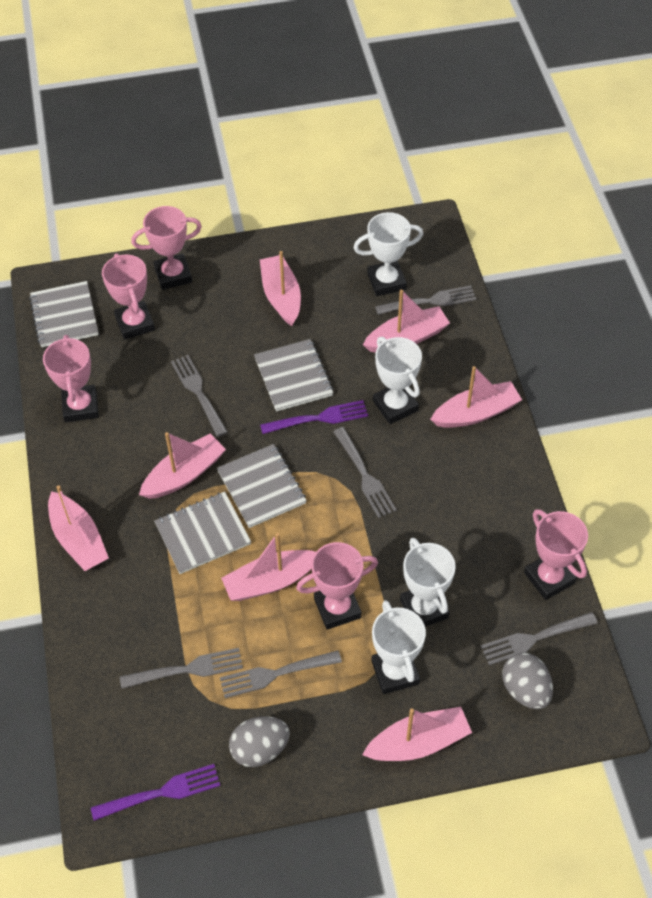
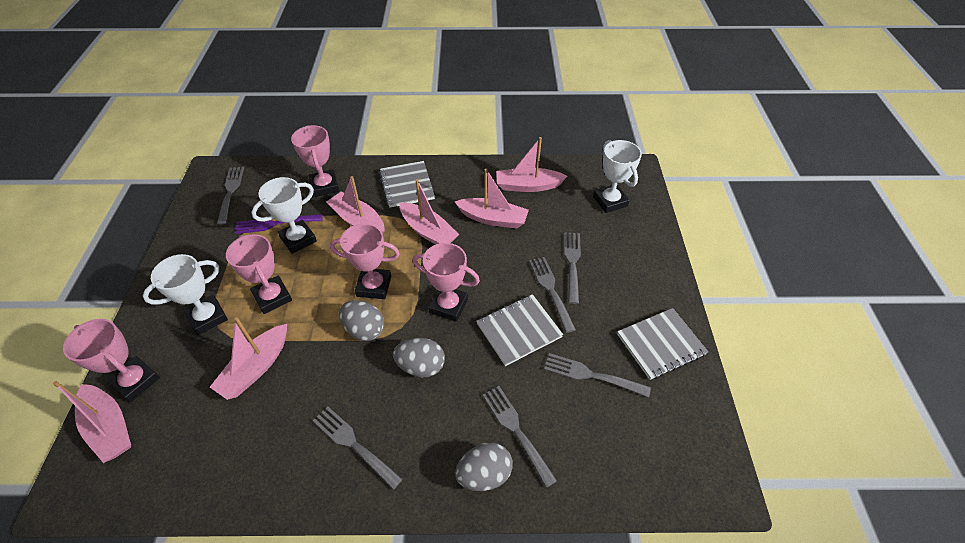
grey egg: [229,716,290,767] [502,653,553,709] = 2 -> [339,300,384,341] [393,338,445,377] [455,442,512,491] = 3
grey notebook: [29,281,99,347] [154,492,251,574] [217,444,307,528] [254,339,333,412] = 4 -> [379,161,435,208] [476,294,563,366] [617,308,708,380] = 3
pink boat: [48,485,109,571] [139,432,226,499] [221,533,316,601] [260,251,301,326] [362,707,472,761] [363,290,450,352] [430,366,522,428] = 7 -> [53,381,131,463] [210,317,287,400] [326,176,385,233] [399,179,459,245] [455,169,529,229] [496,137,567,192] = 6
purple fork: [91,764,220,821] [260,400,368,434] = 2 -> [235,214,323,234] = 1
white trophy: [354,212,423,296] [371,600,426,694] [373,337,422,424] [400,538,456,627] = 4 -> [143,254,228,335] [251,177,317,254] [593,140,642,213] = 3

